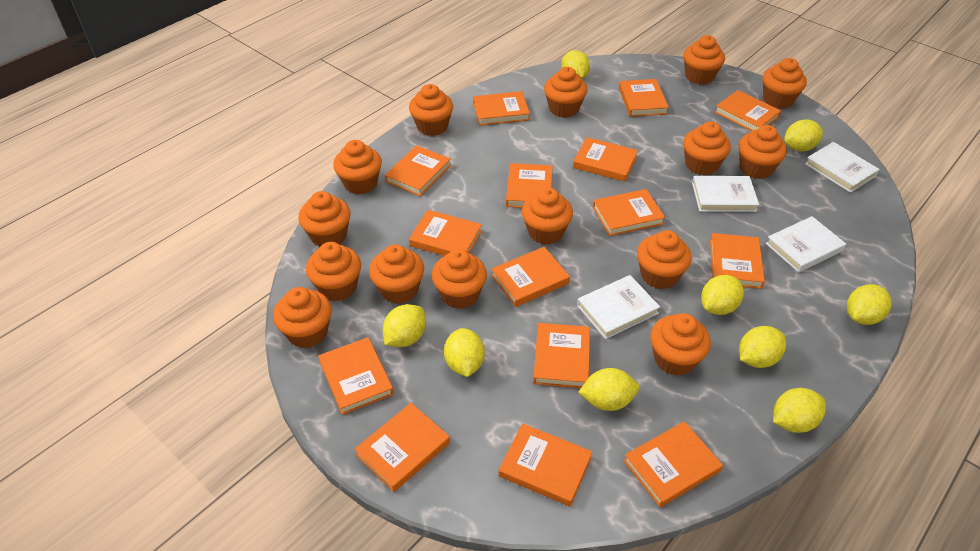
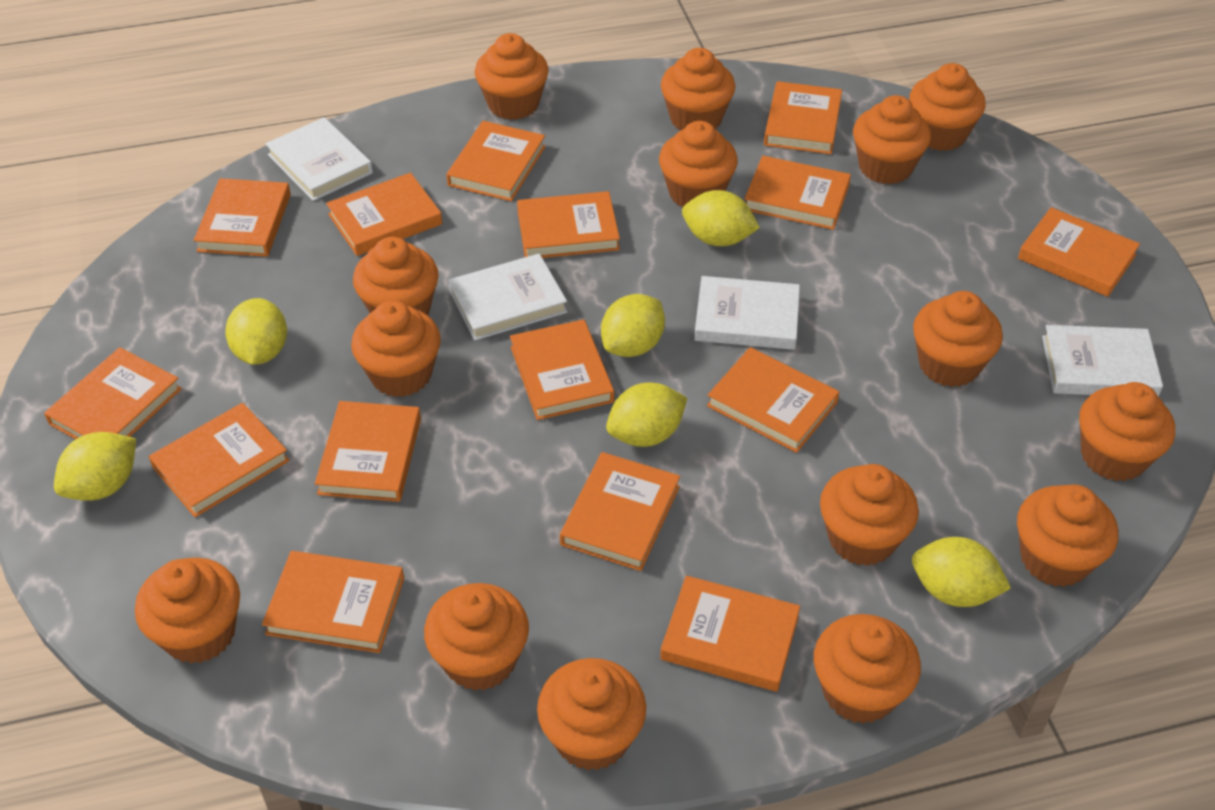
yellow lemon: [383,304,426,347] [444,328,485,377] [561,50,590,79] [579,368,639,411] [701,275,744,315] [739,326,786,368] [773,388,826,433] [784,119,823,152] [847,284,892,325] = 9 -> [54,432,136,501] [225,298,287,365] [601,294,665,357] [606,383,687,447] [682,190,760,246] [912,537,1011,607] = 6

